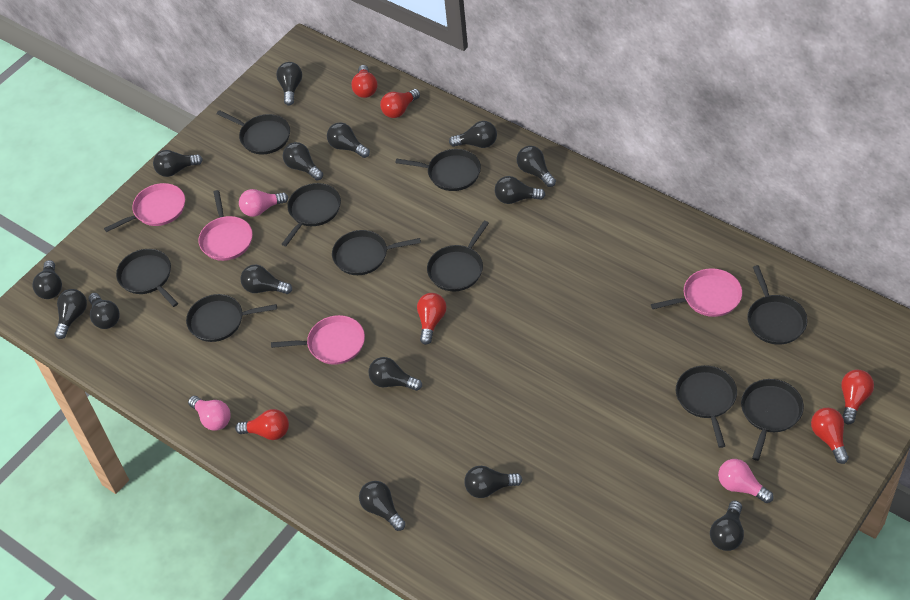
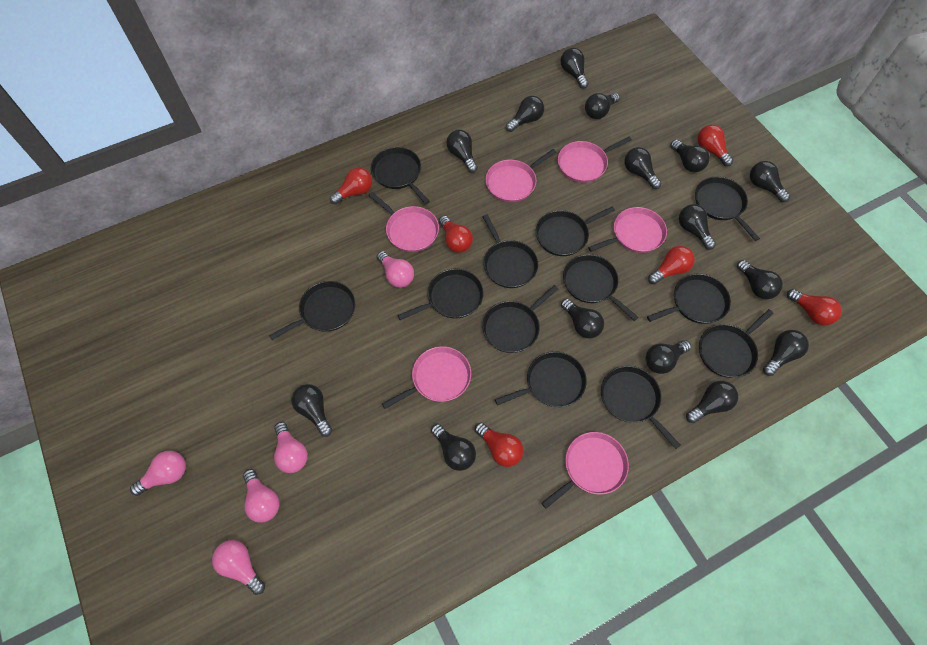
black pan: [116,249,178,307] [186,294,277,342] [217,110,290,154] [282,183,341,246] [332,230,421,275] [395,149,481,191] [427,221,489,291] [676,365,737,448] [741,379,804,461] [747,265,808,345] = 10 -> [269,281,356,340] [371,147,430,204] [398,269,484,320] [482,285,558,353] [483,214,538,288] [495,351,587,407] [536,206,615,256] [563,254,638,321] [601,366,681,449] [647,274,731,324] [695,177,760,241] [699,309,774,378] = 12
pink light bulb: [188,396,231,431] [239,189,288,217] [718,459,774,503] = 3 -> [130,451,186,496] [212,540,265,595] [243,469,279,523] [274,422,308,473] [377,251,414,288] = 5
pink pan: [104,183,185,232] [198,190,253,261] [271,315,365,365] [651,268,742,317] = 4 -> [369,192,439,252] [382,346,471,409] [485,149,556,202] [542,432,629,509] [558,137,632,183] [588,207,667,253] = 6

